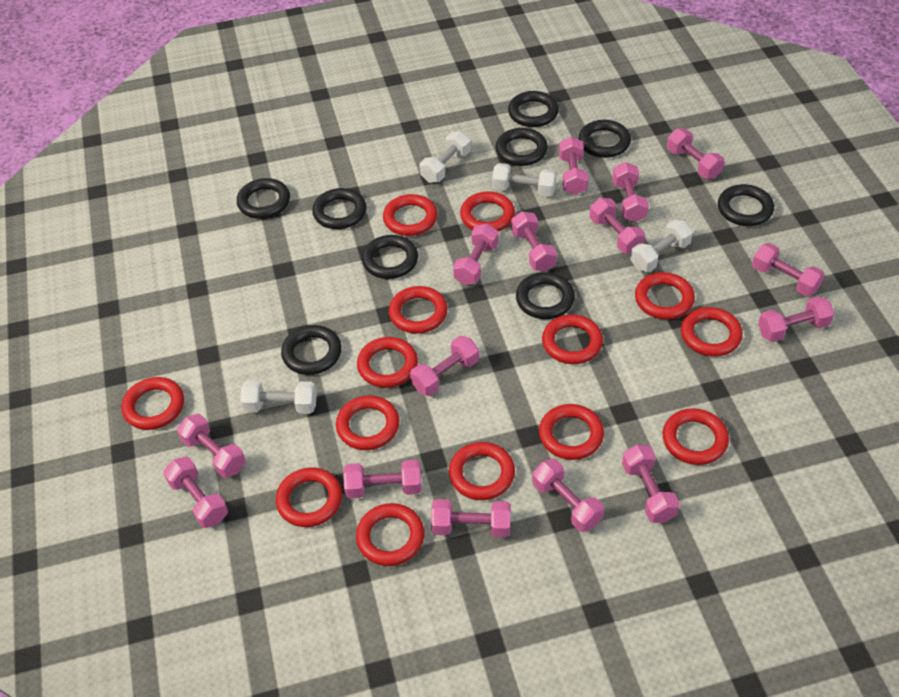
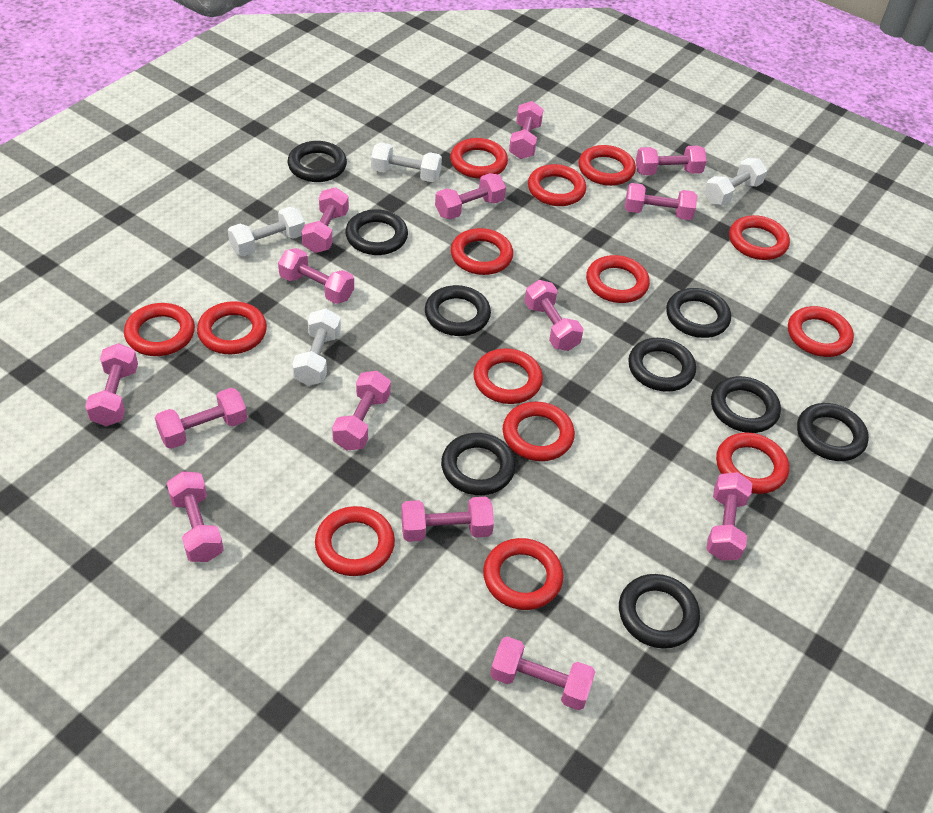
pink dumbbell: [163,457,228,528] [177,414,246,478] [343,460,422,499] [410,336,479,396] [431,499,511,537] [453,223,499,285] [511,211,557,272] [532,459,604,532] [559,137,588,195] [590,198,645,254] [612,162,649,222] [622,445,680,523] [667,128,725,179] [752,243,825,296] [758,296,834,342] = 15 -> [85,343,138,426] [155,388,247,449] [167,471,224,562] [278,248,354,304] [301,187,349,253] [332,371,391,450] [401,496,494,542] [435,173,506,219] [490,637,596,710] [509,101,543,159] [524,280,583,351] [625,183,697,220] [636,146,707,175] [706,472,752,561] = 14

